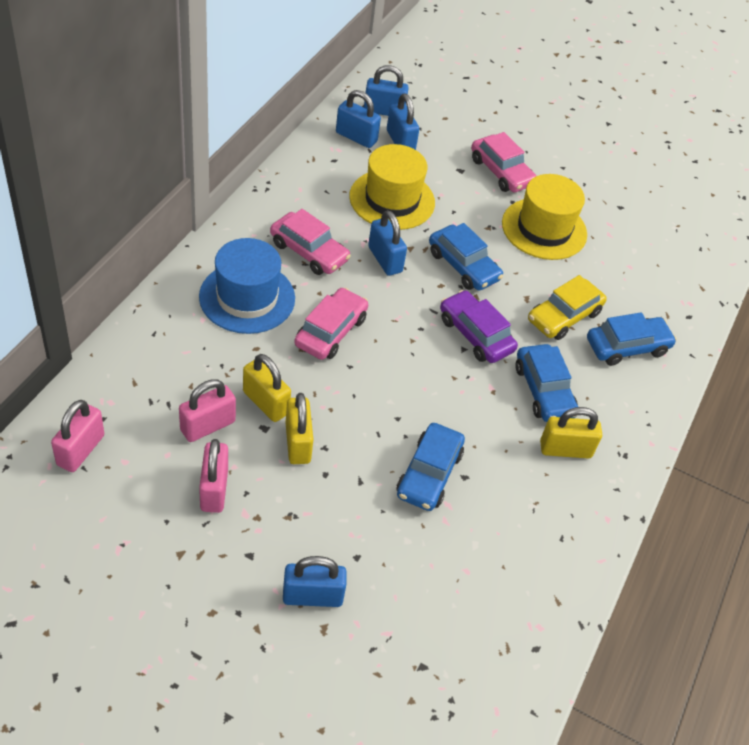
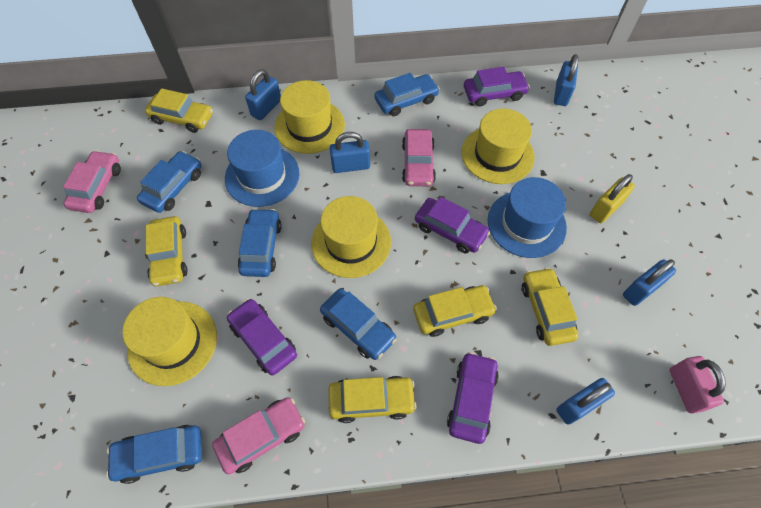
blue car: [396,423,465,511] [429,223,503,291] [515,344,578,422] [587,313,677,366] = 4 -> [106,425,202,484] [137,151,201,213] [238,208,282,277] [320,289,397,360] [374,73,440,116] = 5
blue hat: [199,238,295,334] = 1 -> [225,130,300,207] [488,177,567,258] = 2
pink padlock: [51,400,104,472] [179,379,236,442] [199,439,228,513] = 3 -> [670,356,726,413] = 1
purple car: [440,290,518,363] = 1 -> [227,299,297,376] [415,197,490,254] [447,352,499,444] [464,67,530,107] = 4
yellow car: [528,275,607,340] = 1 -> [145,88,213,133] [146,216,188,286] [328,376,417,423] [413,285,497,337] [522,267,578,346] = 5
yellow hat: [349,144,435,230] [502,174,587,260] = 2 -> [123,297,217,386] [274,80,345,154] [311,196,391,278] [461,109,535,184] = 4
yellow padlock: [243,354,291,422] [286,393,314,464] [540,407,602,459] = 3 -> [590,174,635,223] = 1

